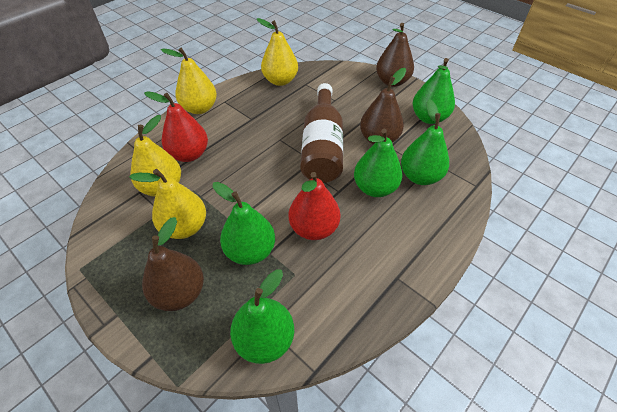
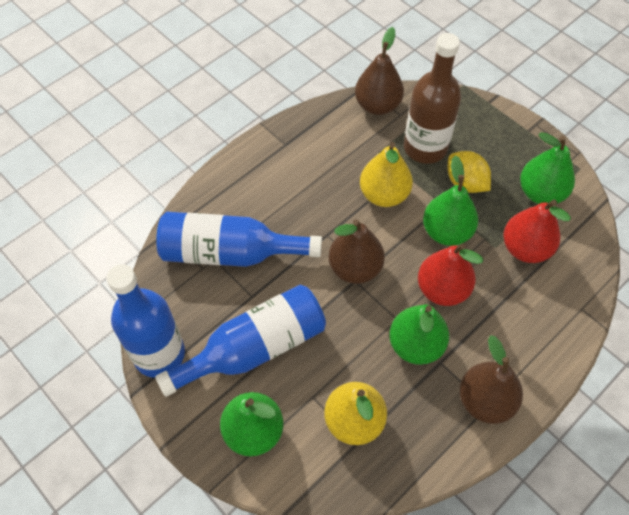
blue bottle: none = 0 -> [107,264,185,378] [155,285,326,397] [156,212,322,267] = 3
green pear: [213,182,275,265] [230,269,294,364] [354,129,403,197] [401,99,449,185] [413,58,455,124] = 5 -> [220,392,283,456] [389,304,449,365] [423,156,478,246] [520,132,575,204] = 4
yellow lemon: none = 0 -> [448,151,491,193] = 1
yellow pear: [129,169,206,239] [131,115,181,197] [161,47,217,114] [257,18,298,86] = 4 -> [324,382,387,445] [360,142,413,207] = 2

